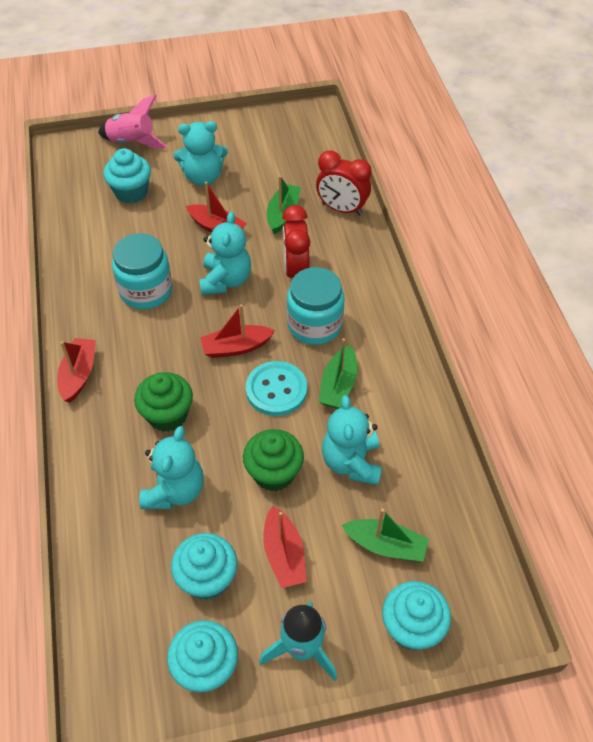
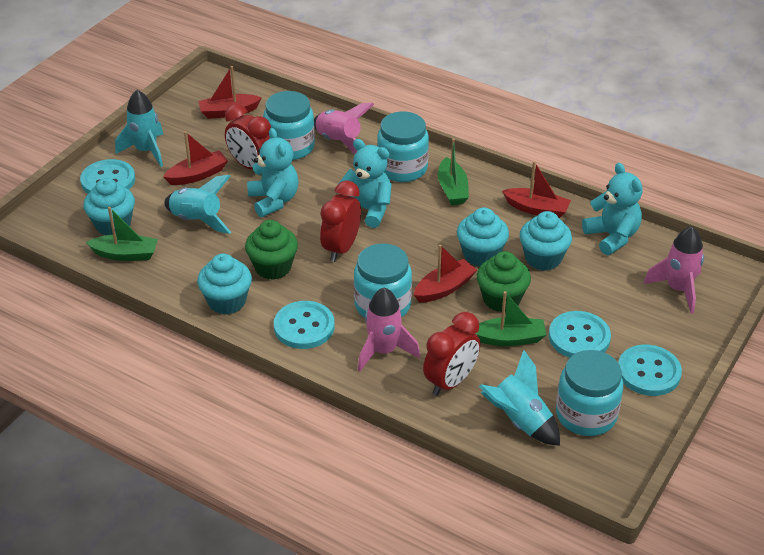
pink rocket: [98,95,167,149] = 1 -> [314,103,374,154] [358,288,420,372] [643,226,704,314] = 3
red clock: [282,205,310,278] [316,150,372,216] = 2 -> [225,104,271,170] [320,181,361,262] [423,312,480,396] = 3
turquoise button: [246,361,307,416] = 1 -> [80,159,135,194] [274,301,335,349] [549,311,611,358] [618,345,682,396] = 4
turquoise jar: [112,233,173,309] [287,267,345,345] = 2 -> [263,91,315,160] [354,243,412,318] [377,112,429,182] [556,350,623,436] = 4
turquoise rocket: [259,602,337,681] = 1 -> [115,90,163,167] [164,175,231,234] [479,350,560,446] = 3
turquoise teddy bear: [139,426,204,509] [173,121,228,186] [199,212,251,295] [322,395,382,485] = 4 -> [247,128,299,217] [338,139,392,228] [582,163,643,255] = 3

